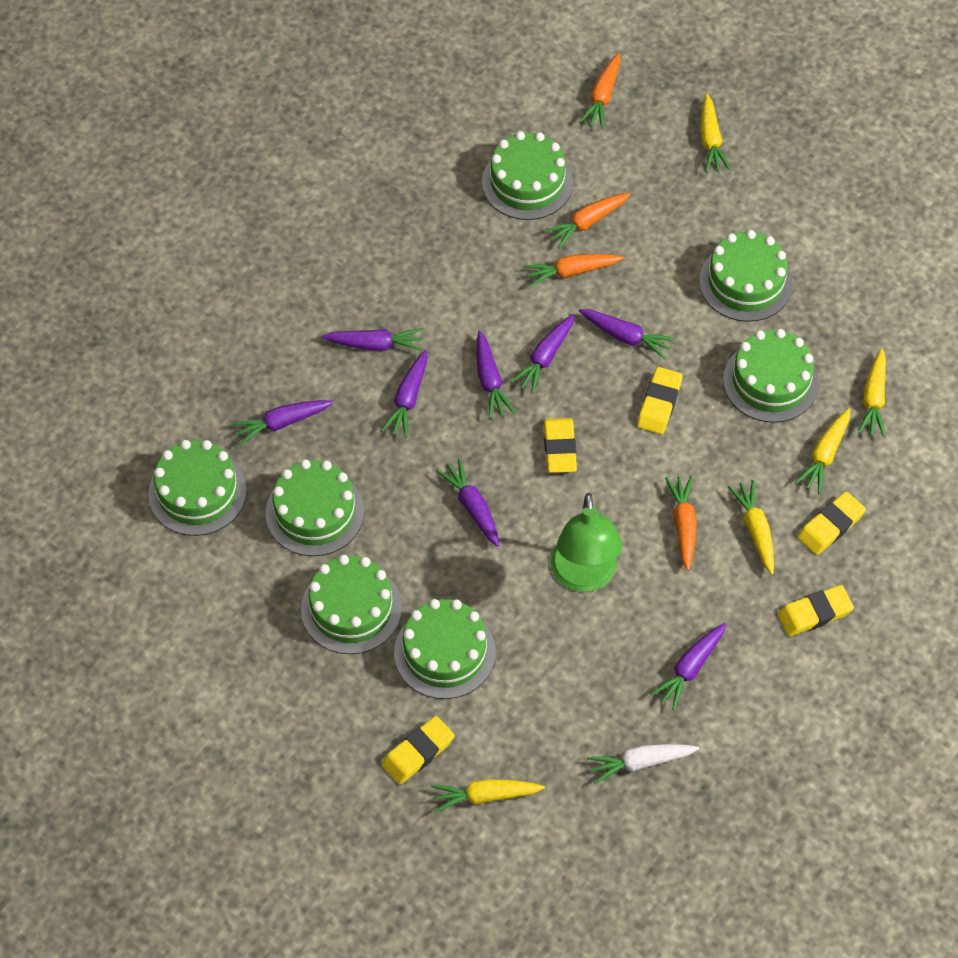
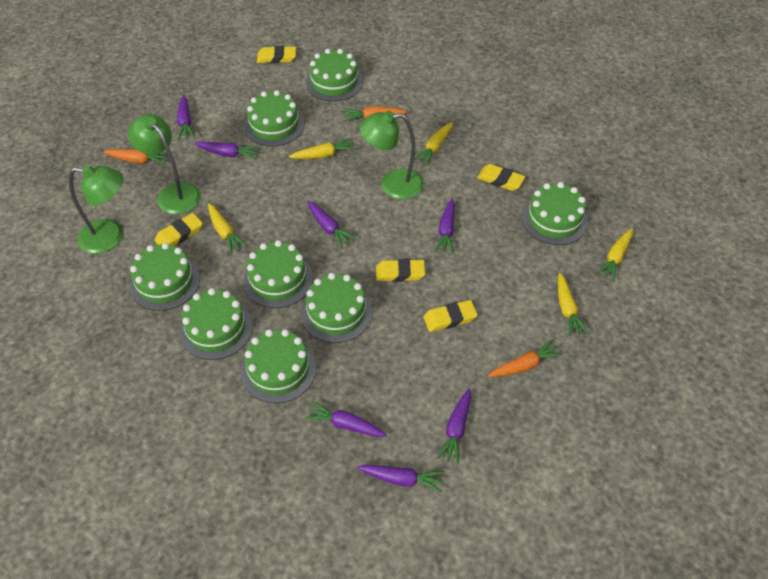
green cake: [148,440,247,536] [266,459,364,556] [301,555,402,654] [394,599,496,699] [482,131,573,220] [699,230,793,322] [723,329,819,423] = 7 -> [130,243,200,311] [179,288,252,360] [241,329,316,403] [243,240,313,308] [244,90,304,147] [301,273,372,343] [306,49,363,102] [522,182,588,245] = 8
green lamp: [550,493,622,592] = 1 -> [69,165,124,254] [128,114,201,214] [359,111,424,200] = 3
orange carrot: [524,254,624,287] [544,193,631,248] [579,53,620,129] [665,476,697,571] = 4 -> [103,149,168,164] [343,106,407,122] [488,339,563,377] = 3
purple carrot: [231,400,333,445] [322,328,423,351] [381,350,427,438] [436,459,499,547] [476,330,515,419] [510,314,575,394] [579,309,676,359] [651,623,726,710] = 8 -> [177,95,195,140] [194,142,260,160] [304,401,387,437] [307,201,356,248] [357,465,445,493] [435,199,455,254] [437,389,471,465] = 7
white carrot: [587,744,699,784] = 1 -> none = 0

